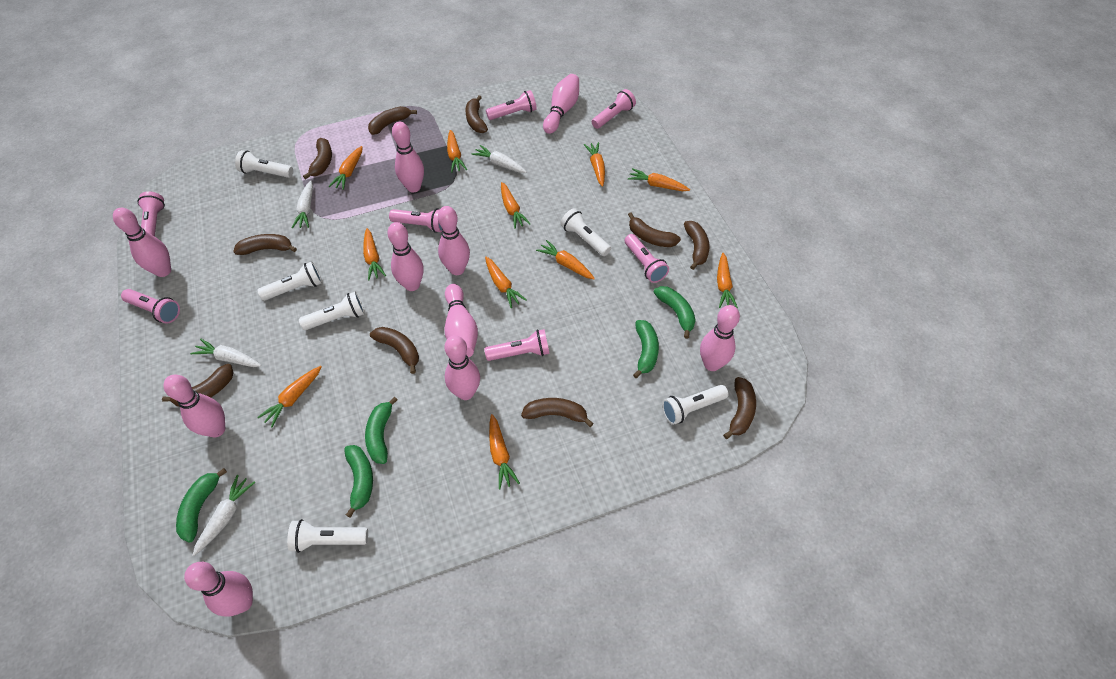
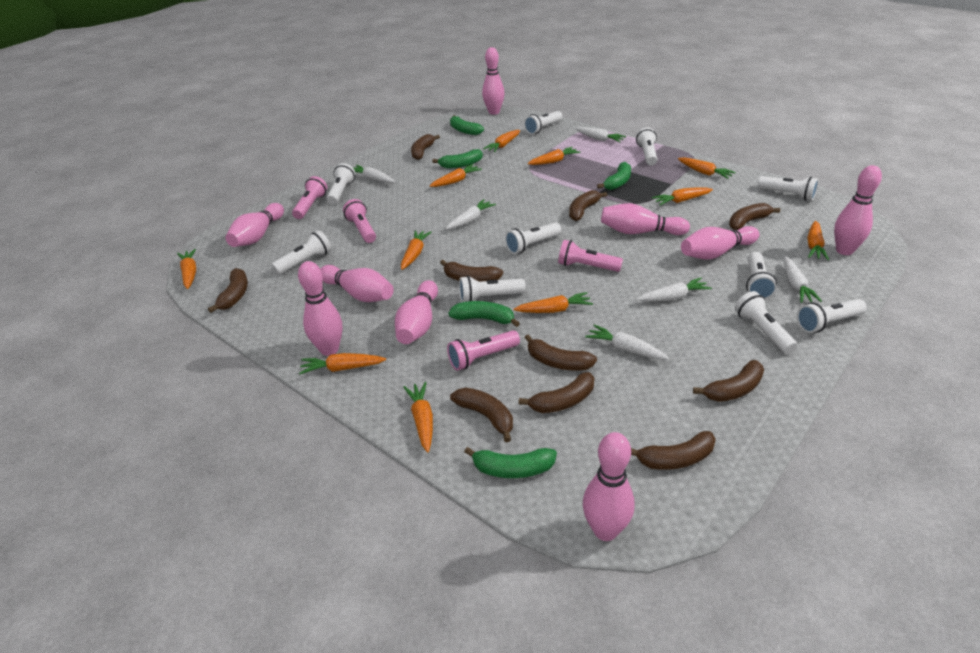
pink bowling pin: [113,208,171,277] [163,375,225,438] [184,562,253,617] [388,222,424,291] [392,122,424,193] [438,206,470,275] [444,284,478,358] [444,335,480,400] [543,74,579,134] [700,305,740,371] = 10 -> [225,203,284,247] [298,261,342,356] [320,265,394,302] [395,280,438,344] [482,47,505,115] [583,432,634,541] [601,203,690,235] [681,226,759,259] [834,165,882,255] = 9
pink flashlight: [121,289,180,324] [137,191,165,236] [389,208,442,233] [484,329,550,361] [486,90,537,120] [592,89,636,129] [625,234,669,283] = 7 -> [292,176,327,219] [343,199,376,243] [447,330,520,371] [558,240,623,272] = 4
white carrot: [190,339,261,367] [192,475,255,556] [292,180,313,228] [471,145,527,173] = 4 -> [353,165,395,183] [446,199,496,229] [575,127,626,142] [585,324,669,360] [636,278,712,301] [784,256,822,303] = 6
white flashlight: [235,150,293,178] [257,262,322,301] [287,519,368,553] [299,292,365,330] [560,208,611,256] [662,385,728,425] = 6 -> [271,230,331,275] [327,163,355,205] [459,276,526,302] [505,222,561,254] [524,111,563,134] [636,127,657,165] [735,291,797,354] [746,252,777,299] [757,176,819,201] [797,299,867,333] = 10

